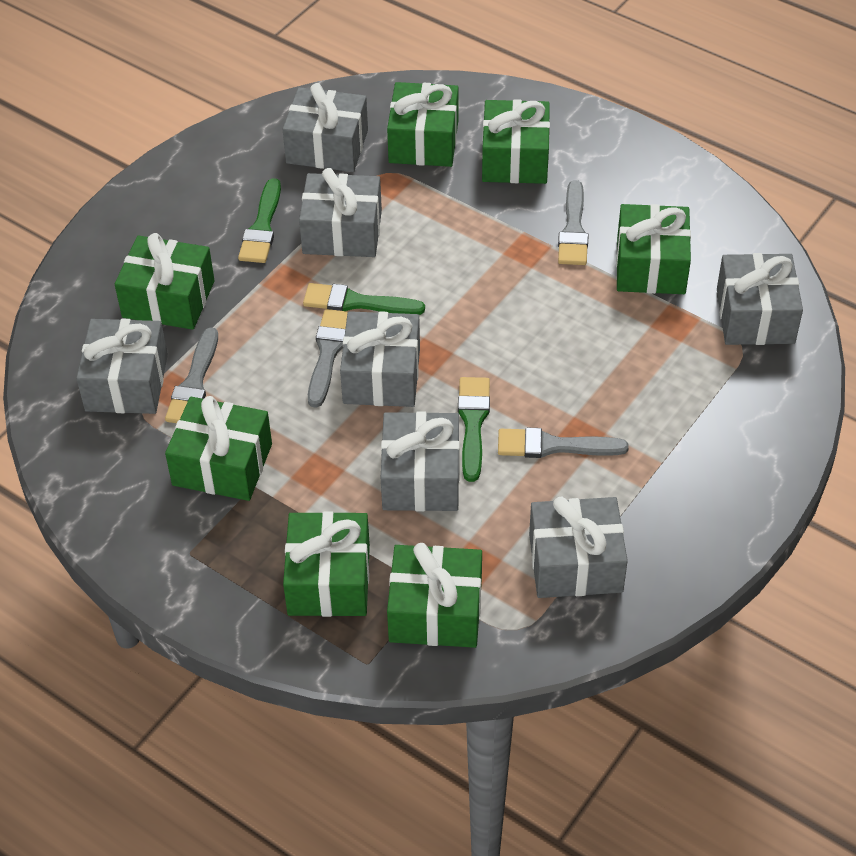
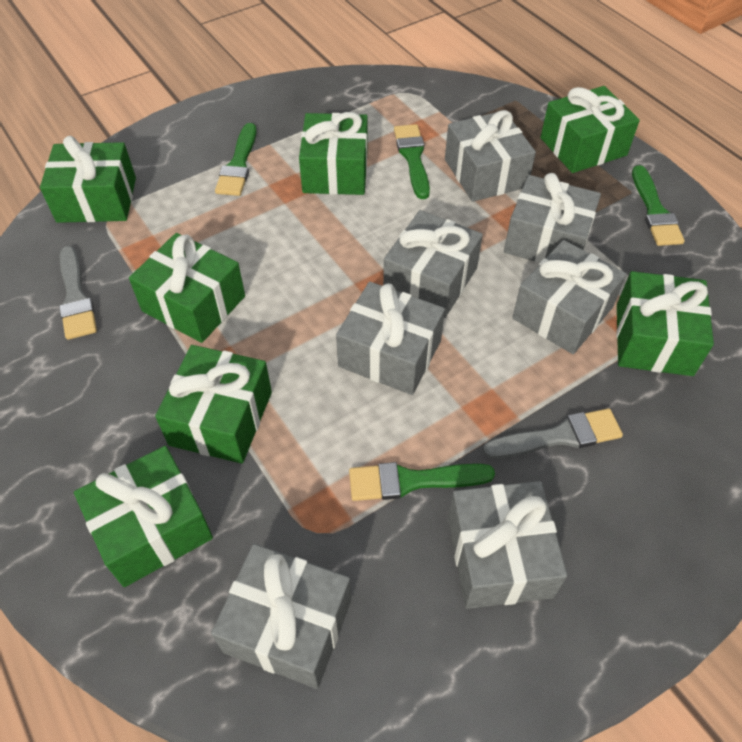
green brush: [238,178,281,263] [303,283,425,315] [458,377,490,482] = 3 -> [215,123,257,196] [349,462,495,501] [394,124,430,199] [632,165,685,246] = 4
grey brush: [165,327,218,423] [308,309,348,408] [498,428,629,458] [558,180,589,265] = 4 -> [59,246,97,340] [483,408,623,459] = 2

